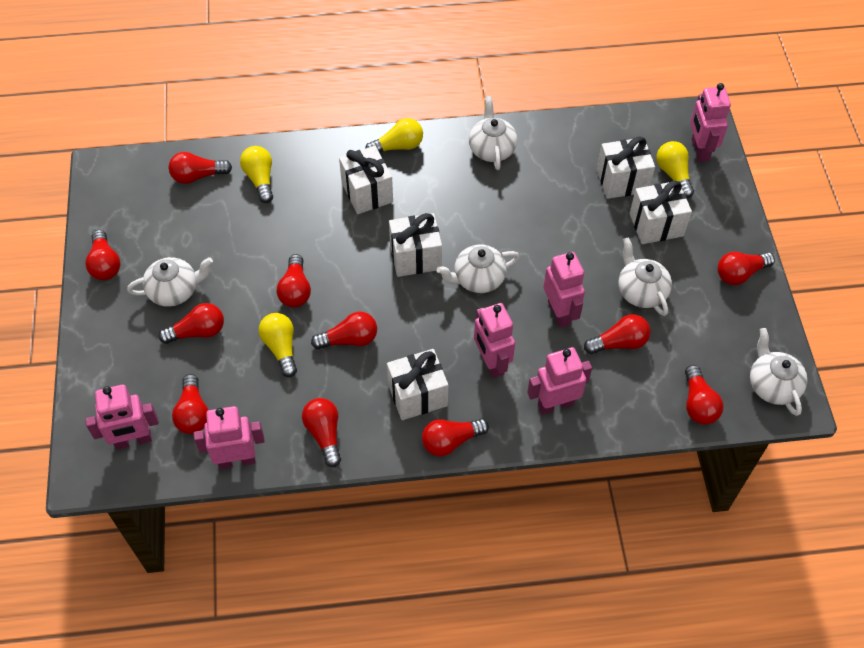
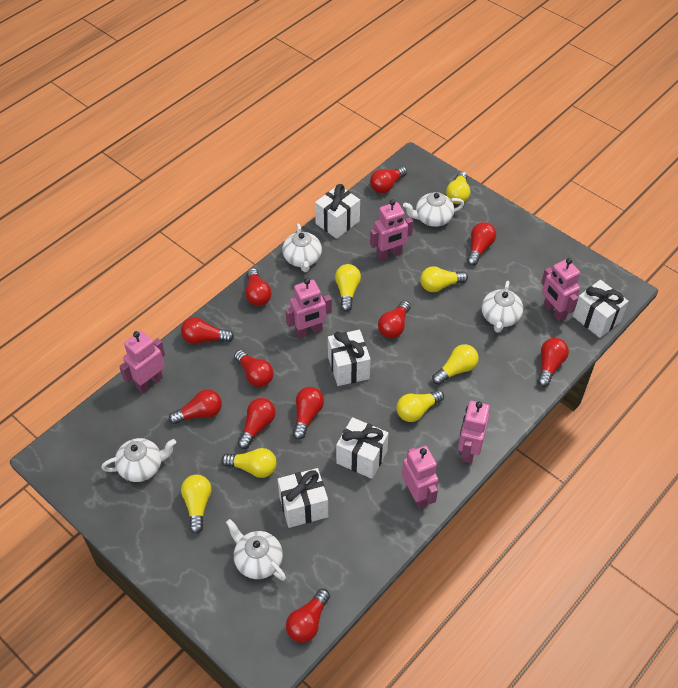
yellow light bulb: [240,146,273,203] [259,313,297,377] [365,118,423,153] [656,141,694,198] = 4 -> [181,474,211,534] [221,448,277,478] [335,264,361,312] [397,390,444,422] [420,266,468,292] [432,344,478,385] [446,171,470,204] = 7

